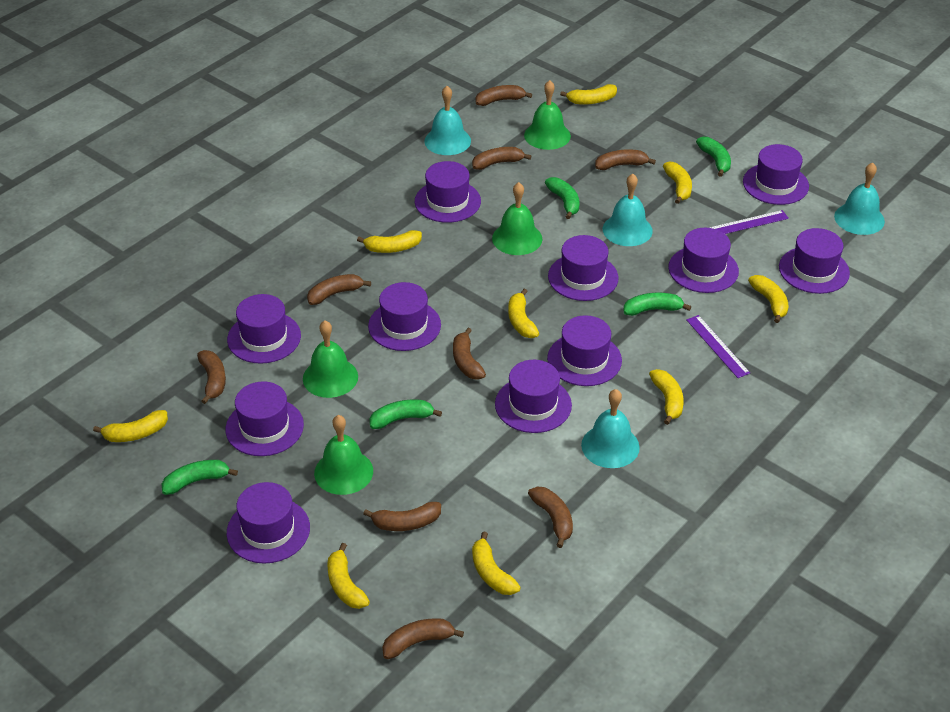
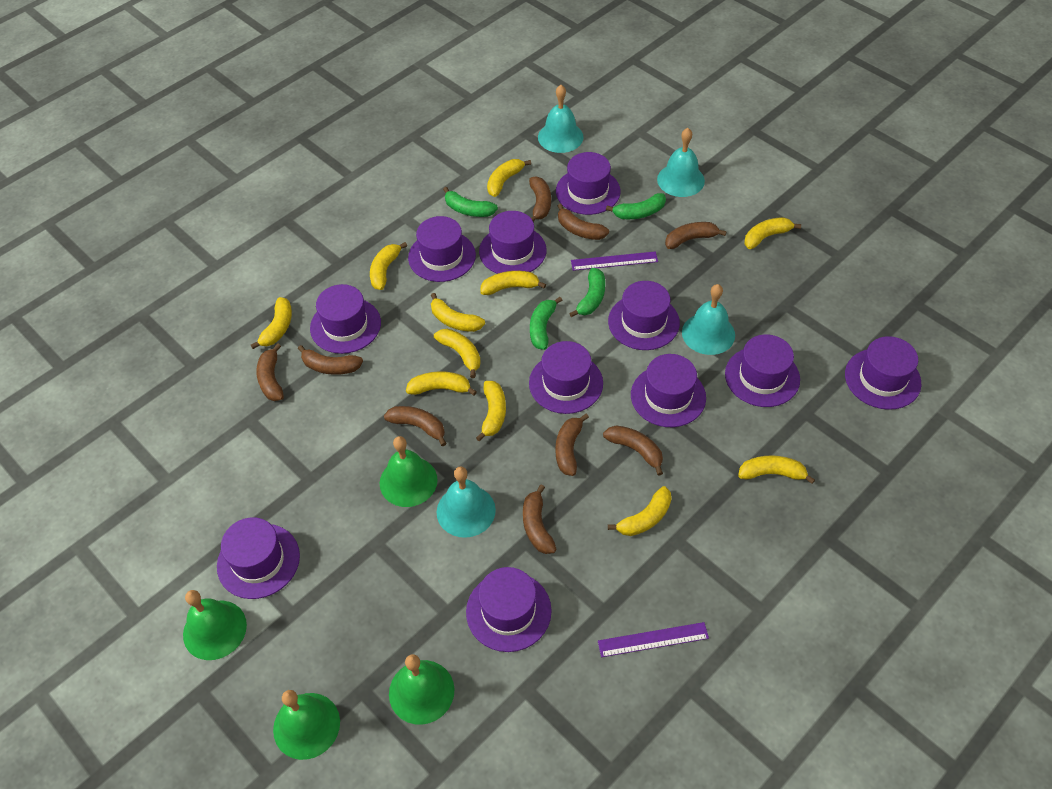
green banana: [162,460,238,495] [370,400,442,429] [545,177,579,219] [624,293,691,316] [696,137,731,177] = 5 -> [443,187,498,217] [530,297,562,350] [569,268,605,317] [606,193,666,219] = 4
yellow banana: [93,410,168,442] [327,543,370,609] [357,230,422,253] [472,531,521,595] [508,289,539,338] [560,84,617,105] [649,369,684,425] [663,161,692,204] [748,275,789,323] = 9 -> [251,297,292,349] [370,242,407,290] [406,371,477,395] [431,293,485,332] [434,329,481,378] [476,381,506,441] [480,271,546,295] [487,159,531,197] [608,486,672,536] [738,455,815,484] [744,217,801,249] = 11

